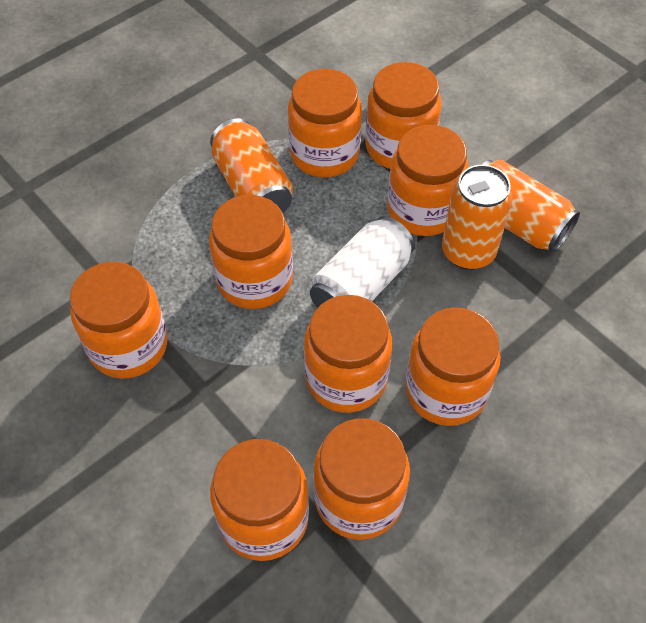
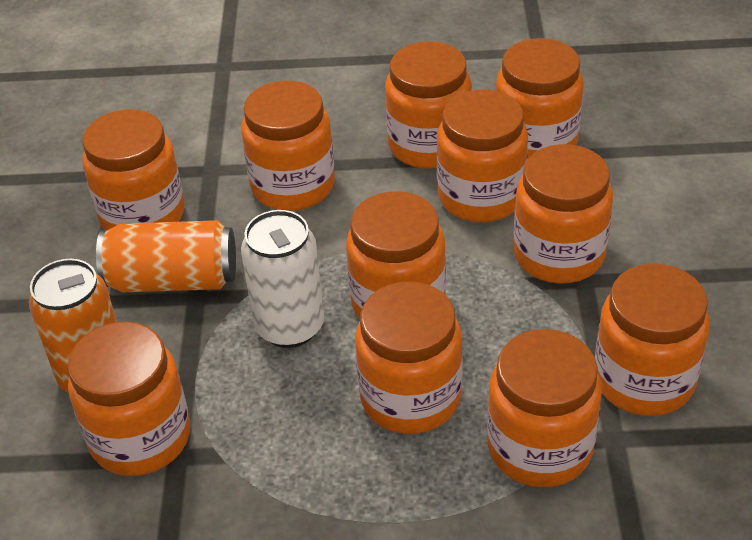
orange can: [210,119,293,213] [442,165,513,270] [482,160,580,253] = 3 -> [29,259,117,393] [96,220,236,292] = 2
orange jar: [70,262,168,379] [209,195,293,309] [210,439,309,561] [288,69,362,177] [304,295,392,413] [313,418,410,540] [365,62,441,169] [387,125,469,236] [405,307,500,426] = 9 -> [67,321,190,476] [82,109,185,230] [242,81,335,211] [346,191,446,319] [355,281,462,434] [385,41,472,169] [437,90,528,222] [487,329,602,487] [496,38,584,160] [513,144,613,283] [595,264,710,416] = 11

